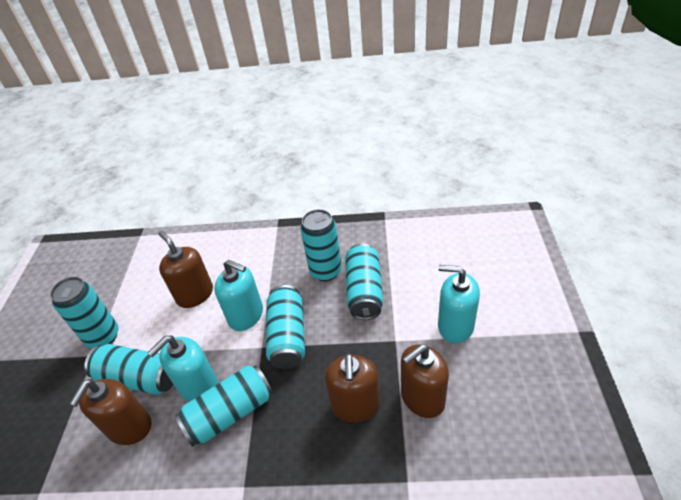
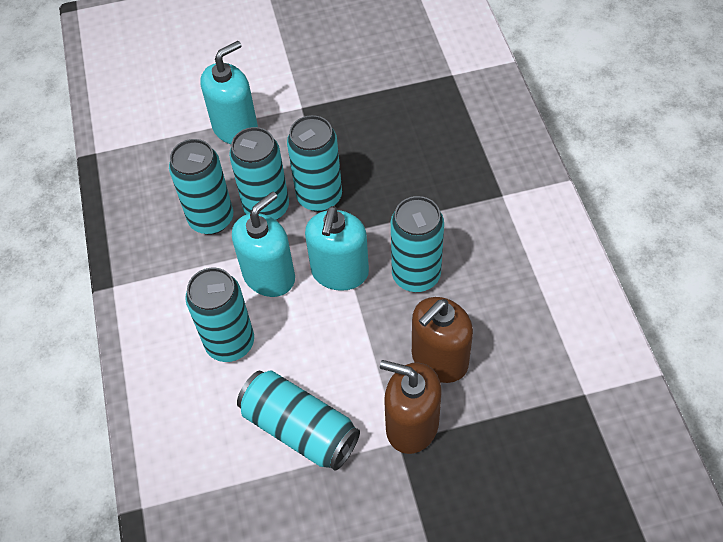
brown soap dispenser: [69,379,151,445] [158,231,213,308] [325,353,380,423] [401,344,449,418] = 4 -> [380,360,442,454] [412,297,473,383] = 2

